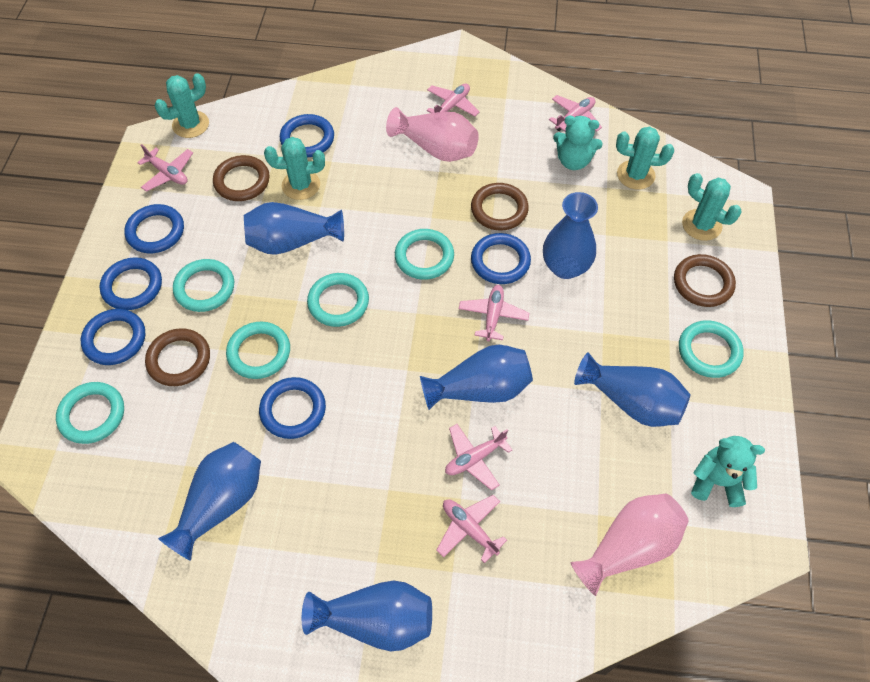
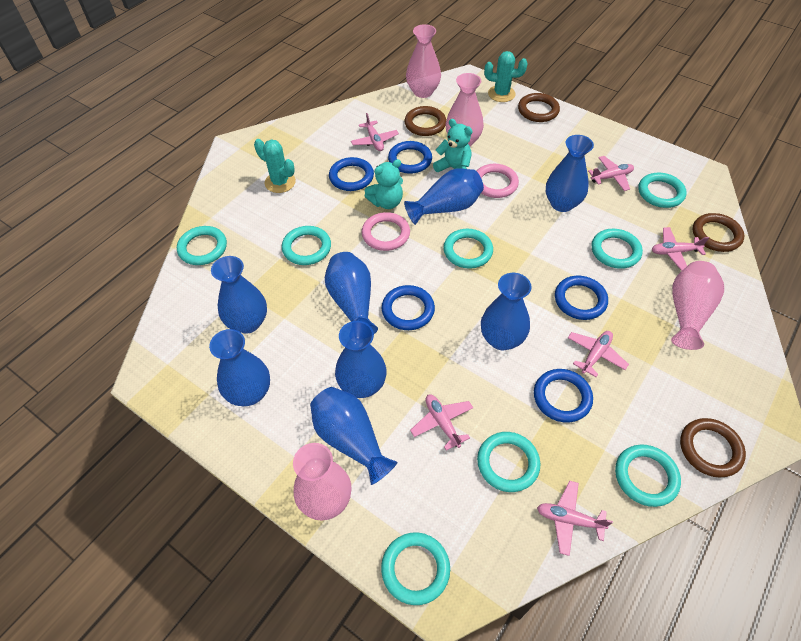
blue ring: [81,309,146,365] [100,257,162,310] [124,204,184,253] [259,377,326,439] [280,114,334,157] [471,233,531,284] = 6 -> [329,157,374,191] [382,285,435,330] [388,141,432,174] [534,369,593,423] [555,276,608,320] = 5
blue vase: [158,442,261,561] [244,202,344,255] [302,581,432,651] [420,345,533,410] [543,192,598,279] [574,352,691,427] = 6 -> [209,329,270,406] [211,256,267,333] [310,387,398,485] [325,252,378,334] [335,321,387,398] [404,168,484,225] [481,273,531,350] [546,135,594,212] = 8
pink ring: none = 0 -> [362,212,410,251] [477,164,519,198] = 2
pink vase: [386,107,479,162] [571,493,689,596] = 2 -> [293,443,352,520] [406,24,441,98] [446,73,484,147] [671,261,724,350] = 4
turquoise cactus: [155,73,209,138] [264,137,325,200] [616,127,674,190] [682,173,742,241] = 4 -> [254,139,296,193] [484,51,527,102] = 2
turquoise ring: [56,382,124,444] [173,259,234,312] [226,322,290,379] [307,273,369,327] [395,229,454,280] [679,320,744,378] = 6 -> [177,226,227,265] [282,226,331,265] [381,532,450,605] [444,229,493,269] [477,432,540,492] [592,229,643,269] [615,444,681,507] [638,173,687,208] = 8

